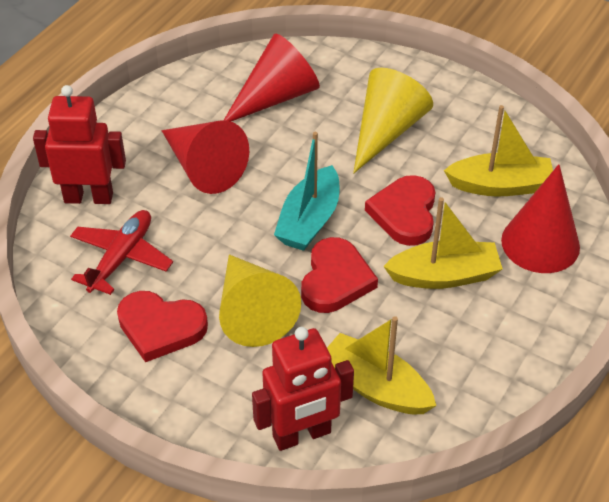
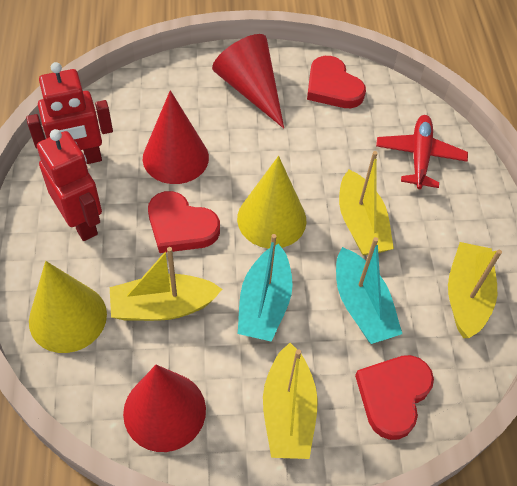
turquoise boat: [274,132,339,251] = 1 -> [238,234,293,342] [336,237,402,344] = 2
yellow boat: [327,316,436,414] [383,197,503,289] [444,105,553,197] = 3 -> [110,247,222,321] [263,343,318,459] [339,151,394,256] [448,242,502,338] = 4

